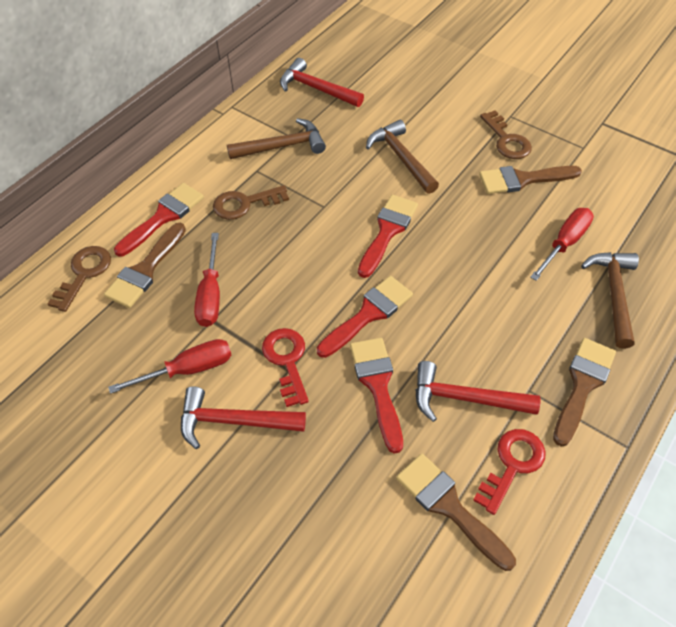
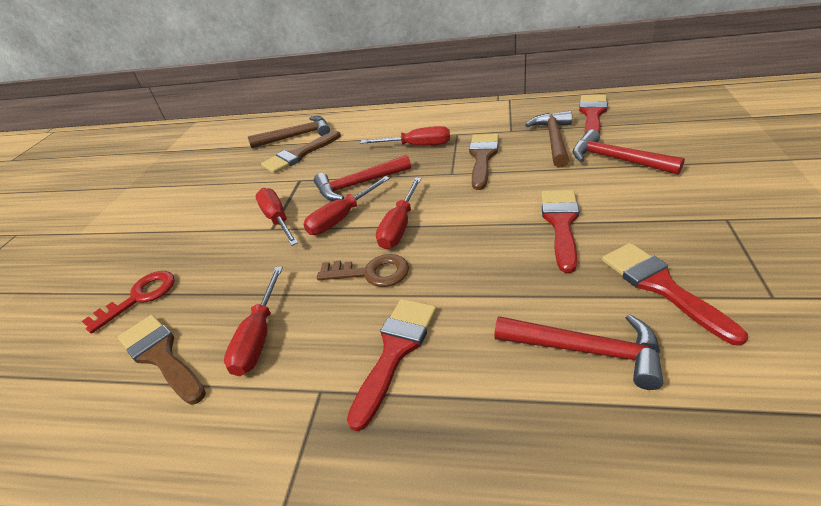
brown brush: [104,223,186,308] [396,454,516,571] [479,166,582,194] [553,338,616,447] = 4 -> [118,315,206,405] [261,131,341,174] [469,134,499,190] = 3
brown hammer: [227,118,326,159] [366,120,439,194] [581,252,639,349] = 3 -> [248,116,330,148] [525,111,572,168] = 2
brown key: [48,246,111,312] [213,185,289,220] [480,110,532,159] = 3 -> [317,254,409,287] = 1
red key: [262,328,309,407] [473,429,546,515] = 2 -> [82,271,175,334] = 1
red screwdriver: [108,339,231,394] [194,233,220,327] [530,208,594,281] = 3 -> [224,267,283,376] [255,188,298,246] [303,176,390,235] [360,126,450,146] [376,177,422,249] = 5

